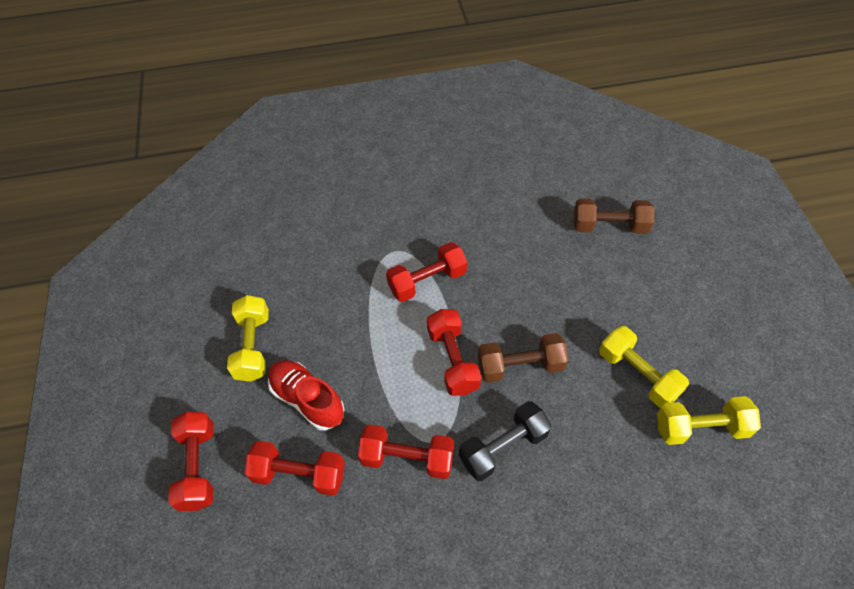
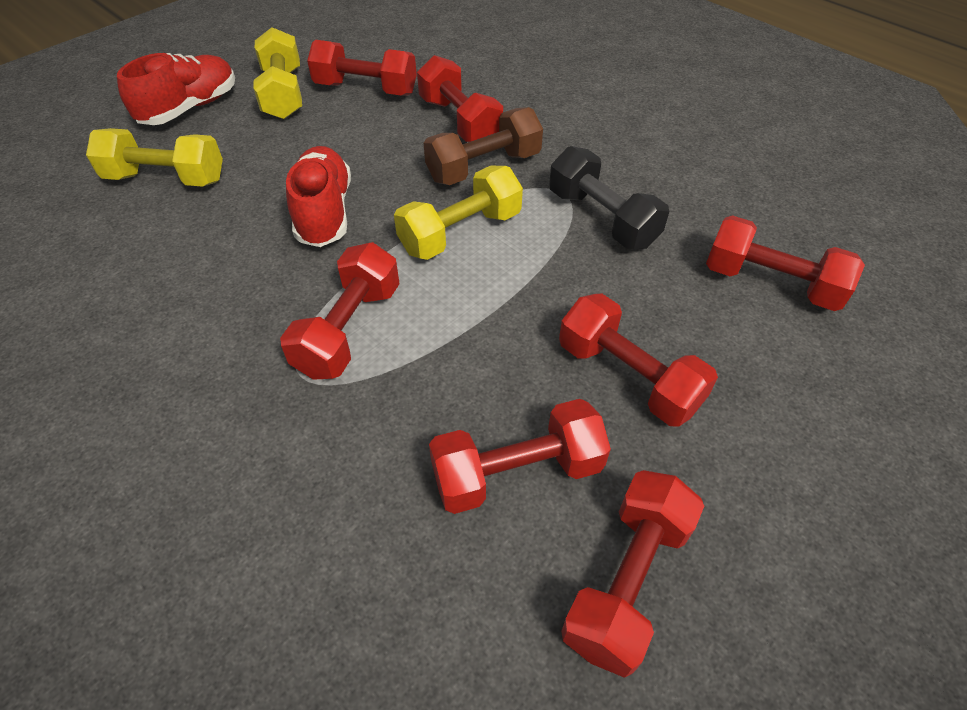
brown dumbbell: [478,333,568,383] [574,199,654,234] = 2 -> [424,107,543,185] = 1
red dumbbell: [168,412,213,511] [244,441,345,496] [358,425,454,479] [386,242,467,302] [427,309,481,396] = 5 -> [280,242,400,380] [307,40,417,95] [417,55,503,142] [429,399,611,514] [559,294,718,426] [561,470,704,678] [706,215,865,311] = 7
red shoe: [268,360,344,430] = 1 -> [117,53,235,125] [286,146,351,247] = 2

